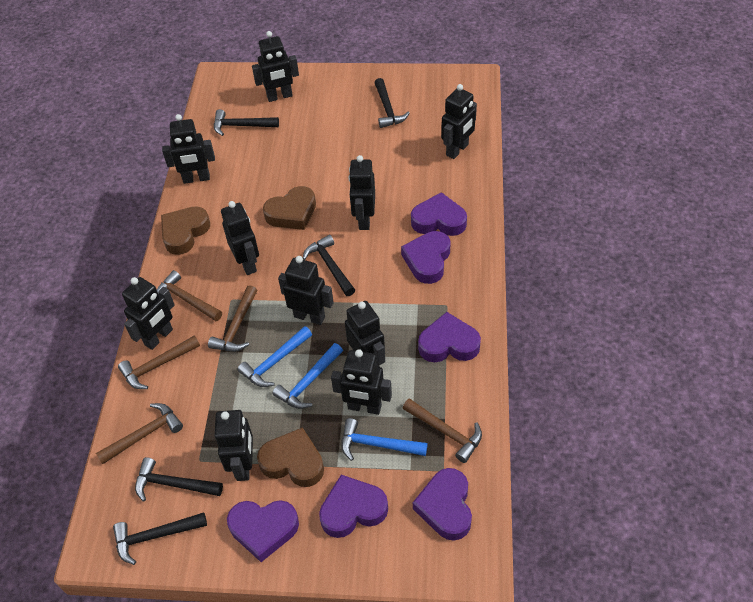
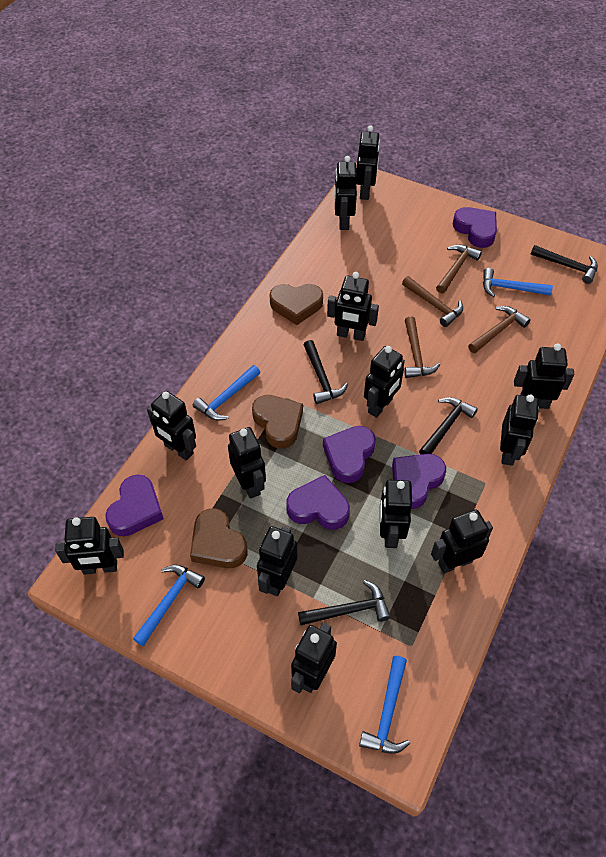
black hammer: [113,512,207,565] [135,457,223,502] [214,109,279,136] [303,235,355,296] [374,78,410,128] = 5 -> [298,580,391,625] [304,340,348,404] [419,397,478,454] [530,245,598,284] = 4
black robot: [122,277,175,350] [162,114,215,184] [215,410,253,481] [221,201,259,275] [252,31,299,102] [278,256,334,325] [331,349,392,415] [345,301,385,367] [348,155,375,230] [441,84,477,159] = 10 -> [55,517,124,575] [147,391,196,461] [228,427,266,499] [257,526,297,596] [291,622,337,693] [327,272,379,341] [334,156,357,230] [356,125,380,200] [364,346,405,418] [380,480,412,548] [431,509,493,573] [500,394,539,466] [514,343,574,409] = 13
blue hammer: [237,326,312,387] [272,343,343,409] [341,418,428,461] = 3 -> [133,565,205,646] [193,365,260,421] [359,656,410,754] [483,268,553,297] = 4
brown hammer: [96,403,183,464] [118,336,200,389] [157,270,222,321] [208,285,257,352] [403,398,482,463] = 5 -> [402,276,463,327] [404,317,440,378] [436,244,482,294] [468,306,531,353] = 4
purple heart: [227,500,299,562] [319,475,388,538] [401,231,451,284] [411,192,467,236] [413,468,472,541] [418,312,481,362] = 6 -> [105,474,164,536] [286,475,350,530] [323,426,376,483] [392,454,446,509] [453,207,497,248] = 5

